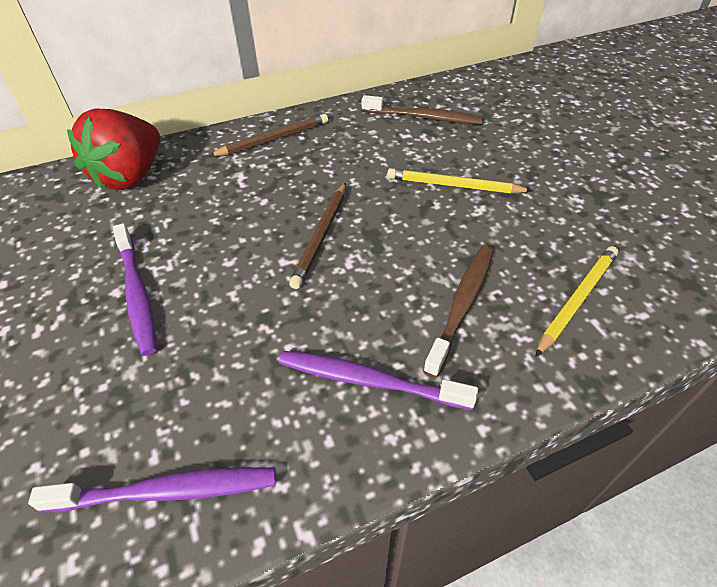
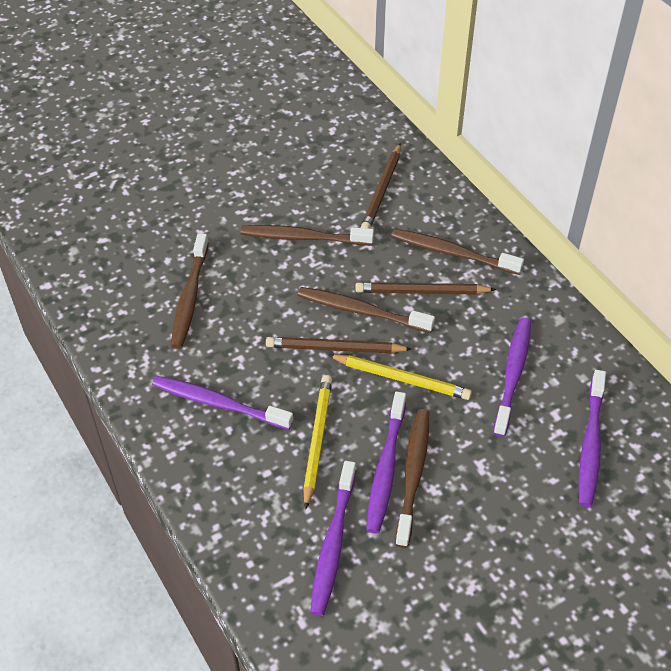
brown pencil: [209,114,328,156] [289,182,346,289] = 2 -> [266,337,412,353] [355,282,496,294] [360,143,401,229] = 3
brown toothbrush: [362,95,484,125] [423,246,494,378] = 2 -> [171,233,209,349] [240,225,374,245] [298,287,435,333] [391,229,524,275] [395,409,429,548] = 5
purple toothbrush: [28,467,276,513] [113,223,157,356] [279,351,478,410] = 3 -> [152,376,293,430] [310,461,356,616] [366,391,406,533] [493,317,531,437] [579,370,606,507] = 5
red strawberry: [67,108,160,191] = 1 -> none = 0

